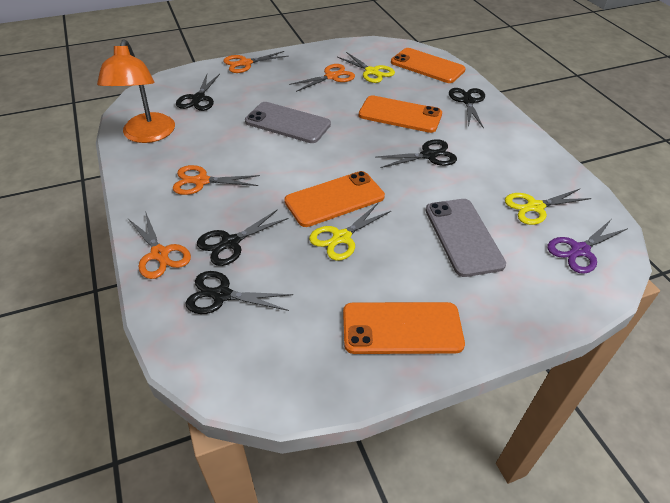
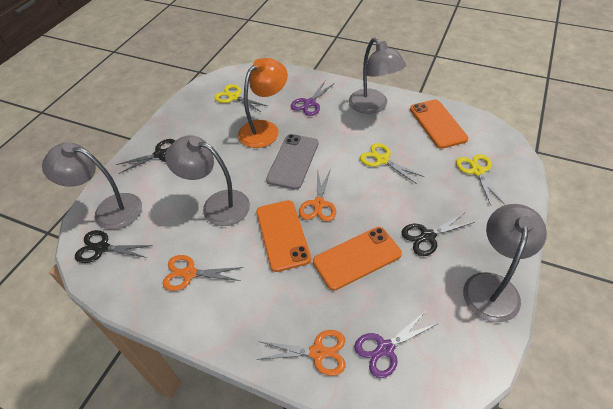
black scissors: [176,74,220,111] [186,271,293,314] [197,209,288,266] [377,139,457,168] [449,88,485,129] = 5 -> [75,230,153,263] [115,139,175,174] [401,213,475,256] = 3
grey lamp: none = 0 -> [42,142,142,230] [165,135,250,226] [349,38,406,114] [463,204,547,322] = 4
grey phone: [245,102,331,143] [425,199,506,277] = 2 -> [266,134,318,190] = 1
orange phone: [284,171,385,227] [343,302,465,354] [359,95,442,133] [391,48,466,83] = 4 -> [256,200,311,272] [313,227,402,291] [410,99,468,149] = 3
orange scissors: [128,211,191,279] [172,165,260,195] [223,51,289,73] [289,64,355,92] = 4 -> [162,255,243,291] [257,330,346,376] [299,169,336,222] = 3
purple scissors: [547,220,628,274] = 1 -> [291,81,335,116] [354,312,437,378] = 2

